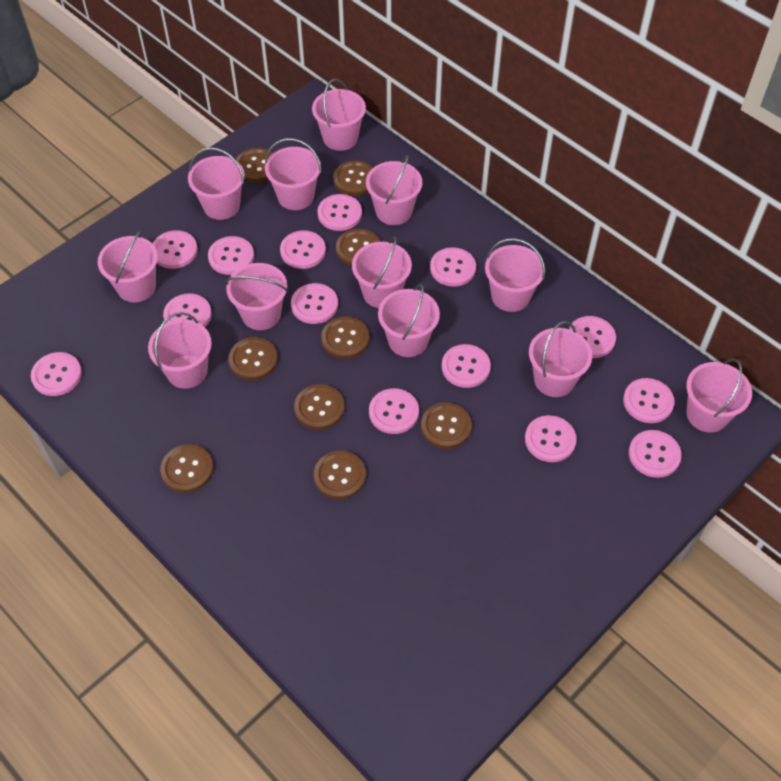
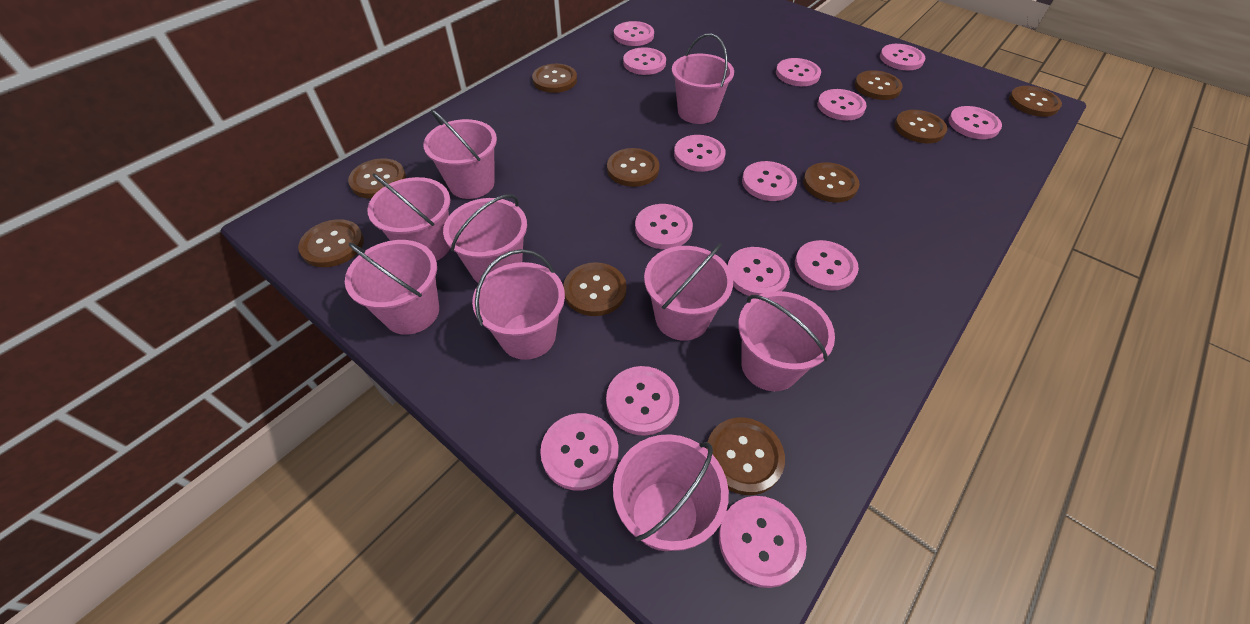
brown button: [161,444,213,493] [228,337,278,380] [236,148,273,183] [294,384,345,430] [314,451,366,499] [321,316,370,359] [333,161,373,196] [336,229,381,266] [421,402,472,449] = 9 -> [298,219,364,267] [348,158,406,199] [532,64,577,93] [563,262,627,316] [607,148,659,187] [706,417,785,495] [803,162,860,202] [855,70,903,100] [895,110,947,143] [1009,86,1062,117] = 10
pink bucket: [98,231,158,302] [148,312,212,389] [188,147,245,220] [225,263,288,330] [265,138,321,210] [312,79,366,151] [352,236,412,308] [366,155,422,225] [378,284,440,357] [485,238,545,312] [529,321,592,397] [686,359,752,433] = 12 -> [345,240,439,335] [367,174,450,261] [423,110,497,199] [443,194,527,283] [472,249,565,360] [613,434,729,551] [644,244,733,341] [672,34,734,124] [738,291,835,391] = 9

